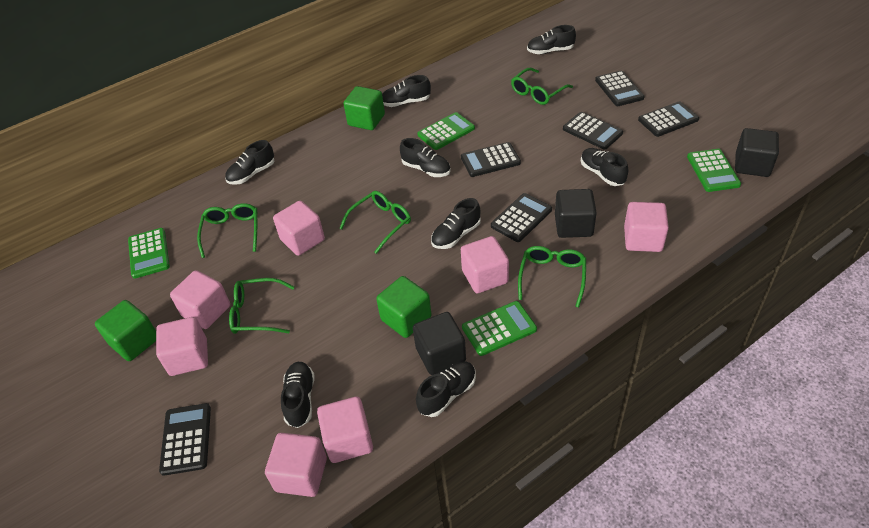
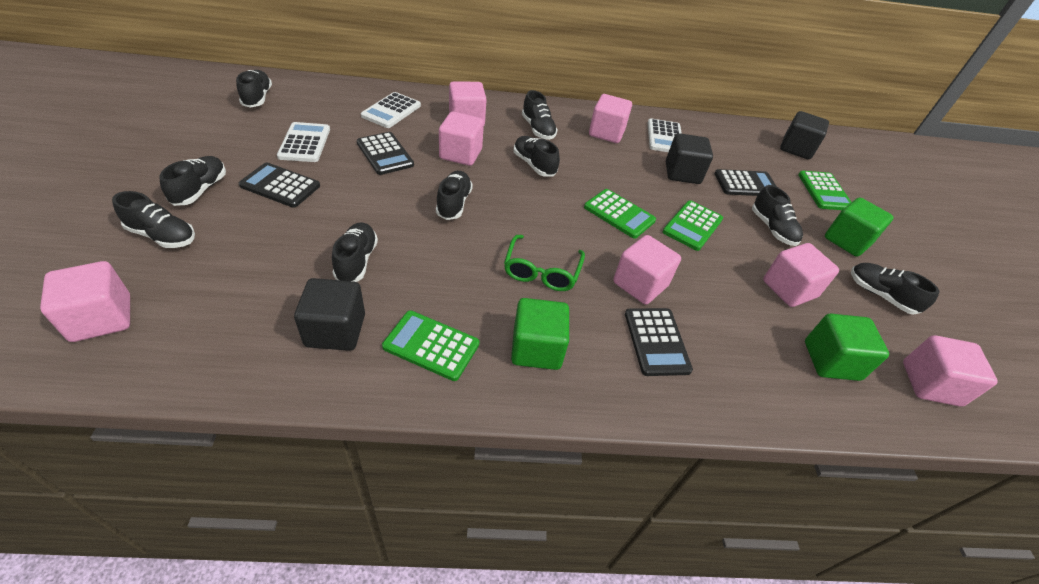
black calculator: [159,403,211,476] [461,142,521,177] [491,193,552,242] [563,112,623,150] [595,70,644,106] [638,101,699,137] = 6 -> [239,162,320,208] [357,132,414,175] [625,308,693,376] [714,169,777,196] = 4
black shoe: [225,140,274,185] [281,362,315,428] [382,75,431,107] [400,138,451,177] [416,361,476,417] [431,198,481,249] [527,25,576,54] [581,148,628,186] = 8 -> [112,191,195,248] [159,156,226,206] [236,70,272,108] [332,222,378,282] [436,171,473,220] [514,136,560,176] [522,90,558,140] [752,185,803,246] [851,263,939,315] = 9
green glasses: [197,203,257,258] [229,278,295,334] [339,191,411,254] [511,68,573,105] [518,246,586,308] = 5 -> [504,235,585,291] = 1
white calculator: none = 0 -> [277,122,330,162] [361,92,421,128] [648,118,682,152] = 3

